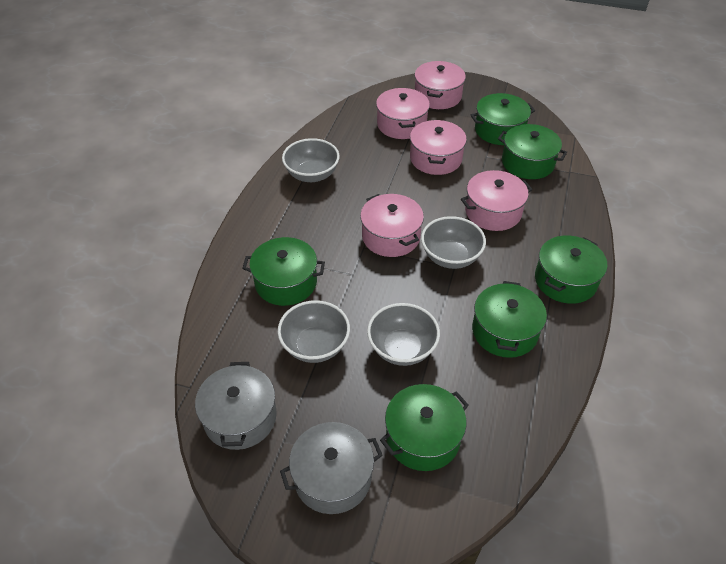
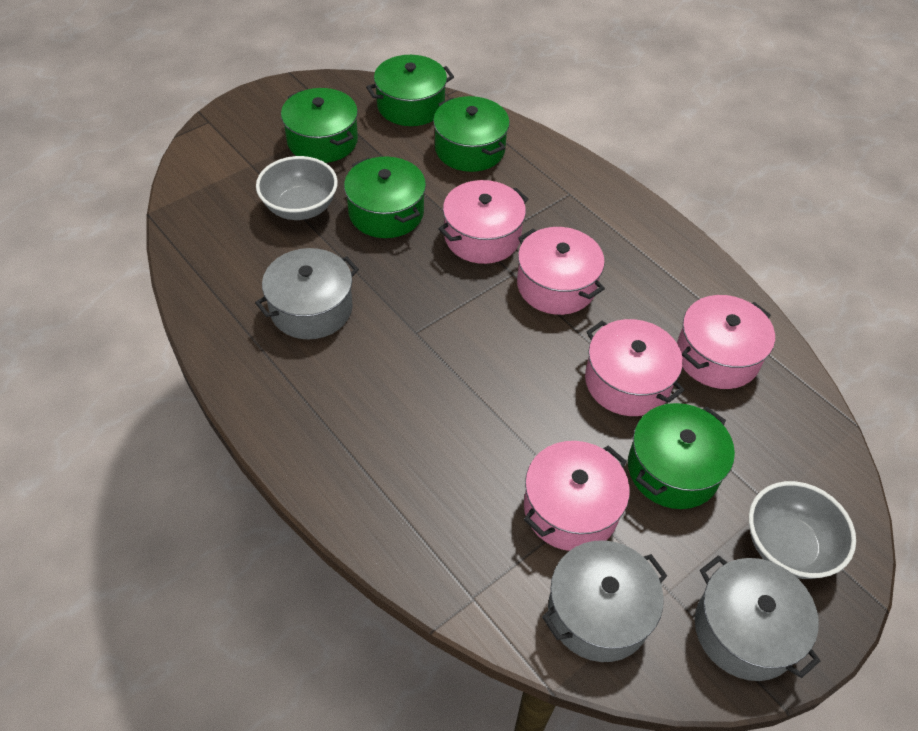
green pot: [242,237,325,306] [380,384,469,471] [471,93,535,145] [472,281,547,358] [498,124,567,179] [535,236,607,304] = 6 -> [281,88,358,163] [344,157,426,238] [366,55,454,126] [433,96,510,172] [628,403,735,509] = 5
grey bowl: [278,300,350,363] [282,138,340,182] [367,303,440,366] [421,216,486,269] = 4 -> [256,156,338,220] [749,481,856,579] = 2
grey pot: [195,362,277,450] [280,422,383,514] = 2 -> [255,248,359,339] [542,541,667,662] [695,555,820,681] = 3

